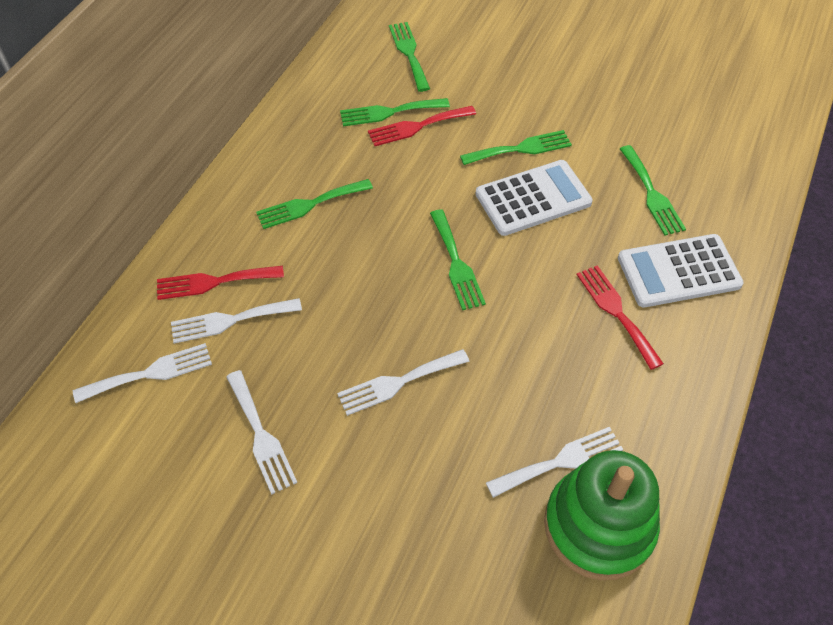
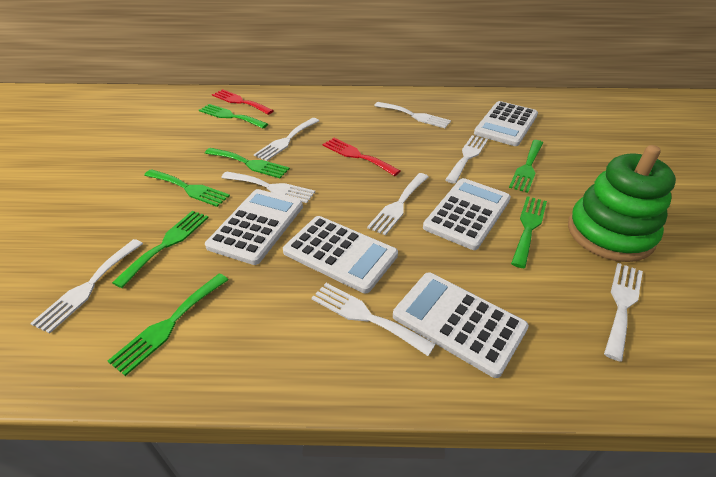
green fork: [256,179,373,229] [340,98,450,126] [389,22,430,92] [430,209,486,310] [460,130,572,165] [620,145,686,235] = 6 -> [108,273,228,376] [112,211,209,288] [144,169,230,207] [199,104,268,128] [205,148,290,178] [509,140,543,193] [511,196,547,268] = 7
red fork: [157,266,284,300] [368,106,476,146] [577,265,664,370] = 3 -> [212,89,274,115] [323,138,400,176] = 2
white calculator: [476,160,593,236] [618,234,744,308] = 2 -> [205,189,303,265] [283,216,398,293] [393,272,529,378] [423,178,511,250] [474,101,538,146] = 5
white fork: [73,343,212,403] [171,298,302,344] [226,370,297,495] [337,349,469,416] [486,427,623,498] = 5 -> [30,239,143,334] [221,171,315,203] [254,118,319,161] [311,283,436,356] [367,173,429,235] [374,102,451,128] [445,135,488,184] [604,263,643,361] = 8

